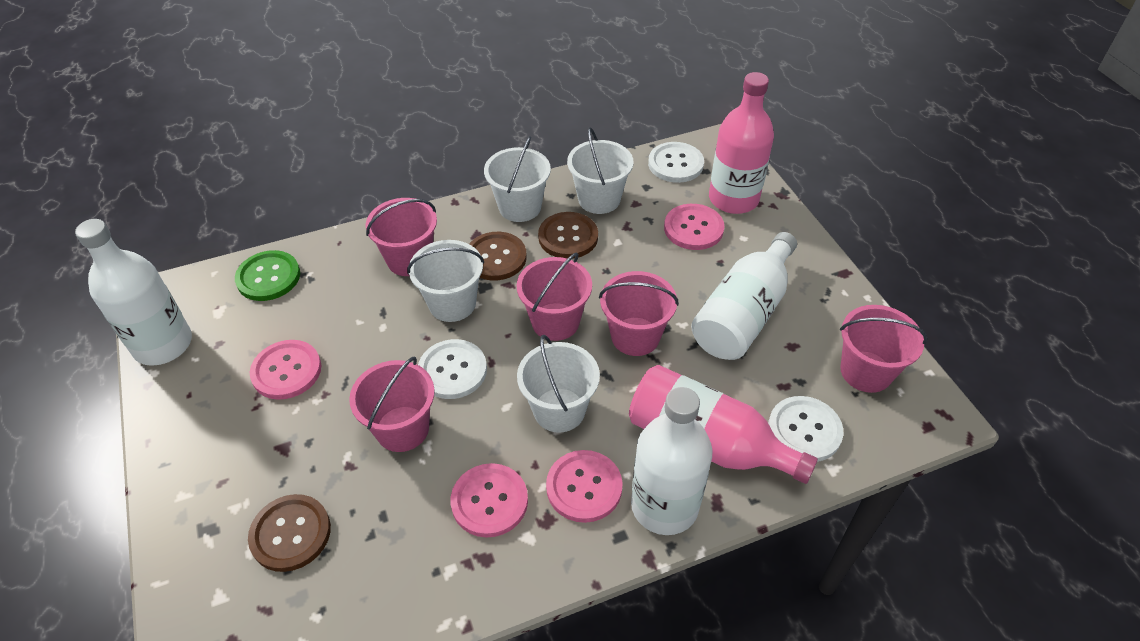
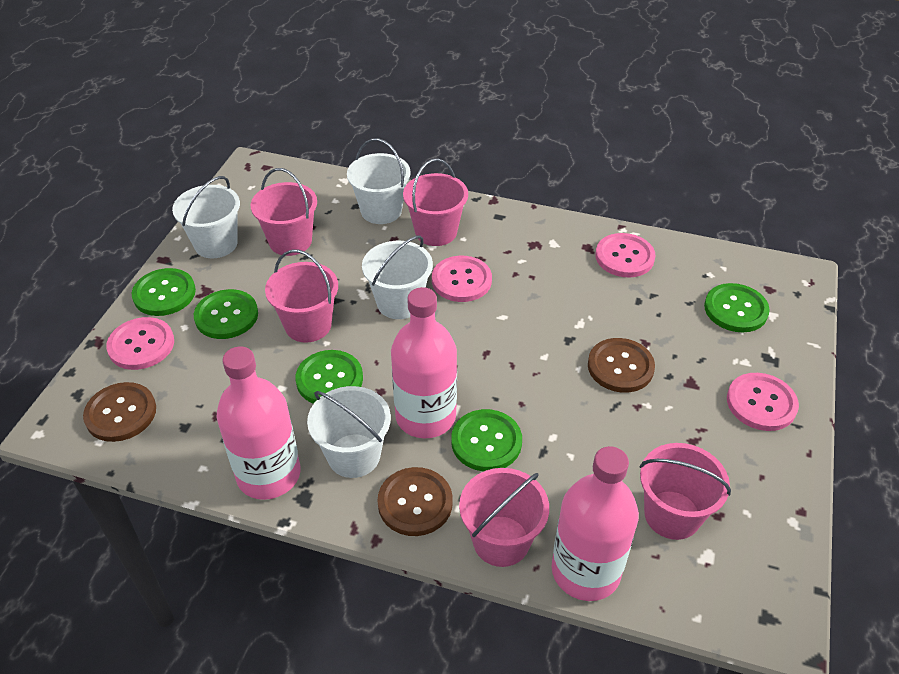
green button: [235,250,300,301] = 1 -> [132,268,196,316] [194,289,258,339] [295,350,363,404] [451,409,522,471] [704,283,770,332] = 5
pink bottle: [629,365,818,484] [709,72,774,214] = 2 -> [217,347,300,500] [391,287,457,438] [551,446,639,601] = 3
white bottle: [75,219,192,366] [631,387,713,535] [691,232,797,360] = 3 -> none = 0
white button: [418,339,487,399] [648,142,704,183] [768,396,843,462] = 3 -> none = 0

